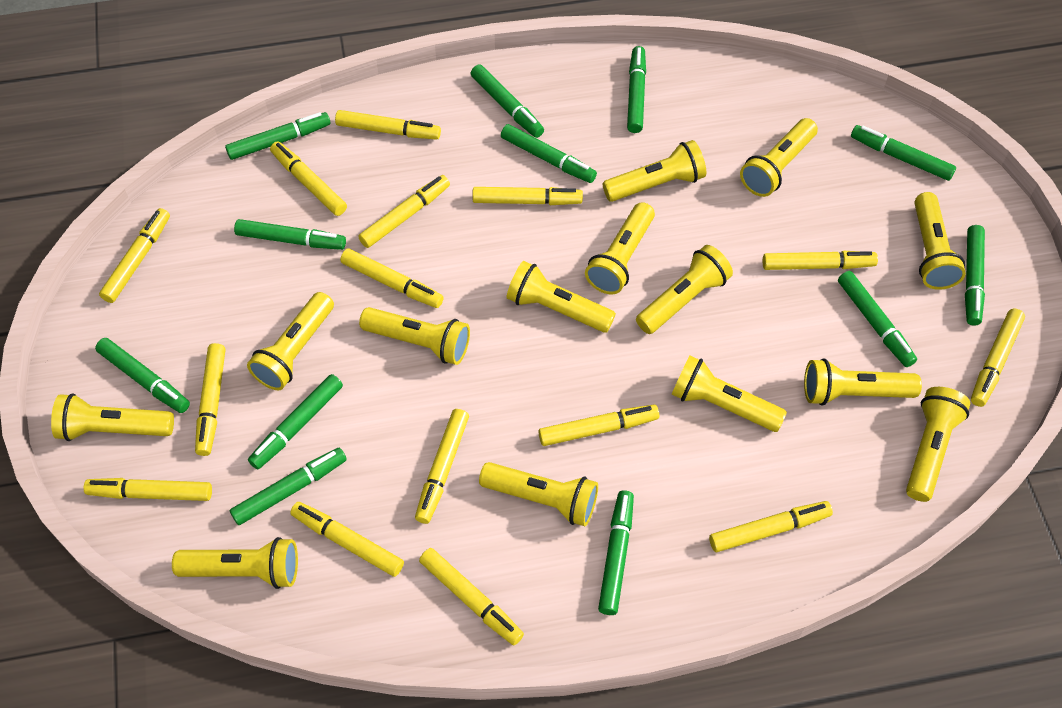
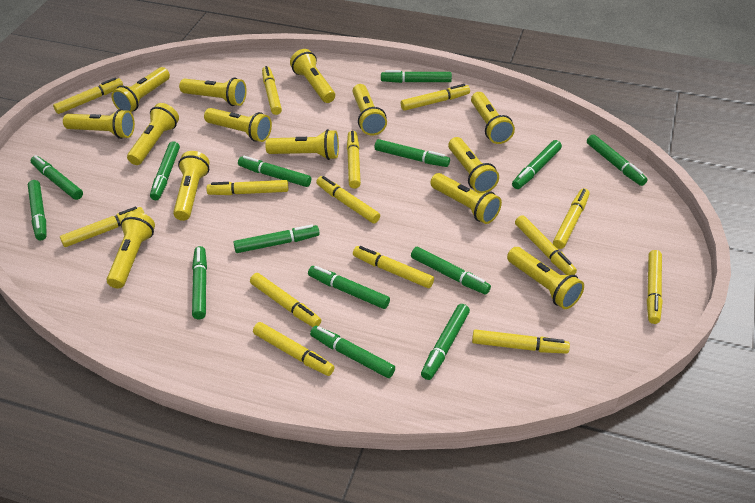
green marker: [95,338,190,413] [225,112,331,160] [230,448,347,525] [234,219,346,250] [248,374,343,469] [471,65,544,138] [501,124,597,183] [598,490,634,615] [627,46,646,133] [838,271,917,367] [851,125,956,181] [965,225,985,326] = 12 -> [28,180,47,241] [30,155,83,200] [150,141,180,200] [192,246,207,319] [233,225,320,253] [238,156,311,187] [308,266,390,309] [310,326,395,378] [374,139,450,167] [381,70,452,83] [411,247,491,295] [421,304,470,380] [512,140,562,189] [587,134,648,186] = 14
yellow marker: [84,478,212,501] [99,208,170,303] [195,343,225,456] [270,141,347,216] [290,502,404,577] [335,110,441,140] [340,248,444,308] [358,175,450,248] [415,409,469,524] [419,548,524,645] [472,187,583,205] [539,405,659,446] [709,501,833,552] [763,251,878,270] [971,309,1025,407] = 15 -> [53,78,123,114] [60,206,145,247] [206,180,288,195] [250,273,321,327] [253,322,335,376] [262,66,282,115] [316,176,380,223] [347,131,361,189] [353,246,434,288] [401,84,470,111] [472,329,570,354] [515,215,577,275] [553,188,590,249] [647,250,663,324] = 14

